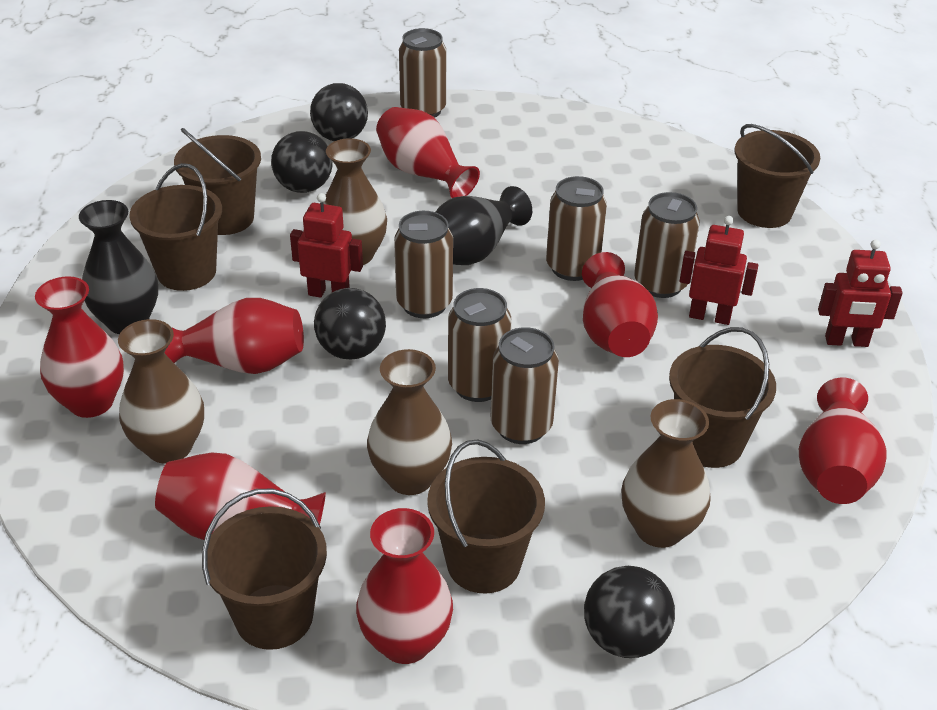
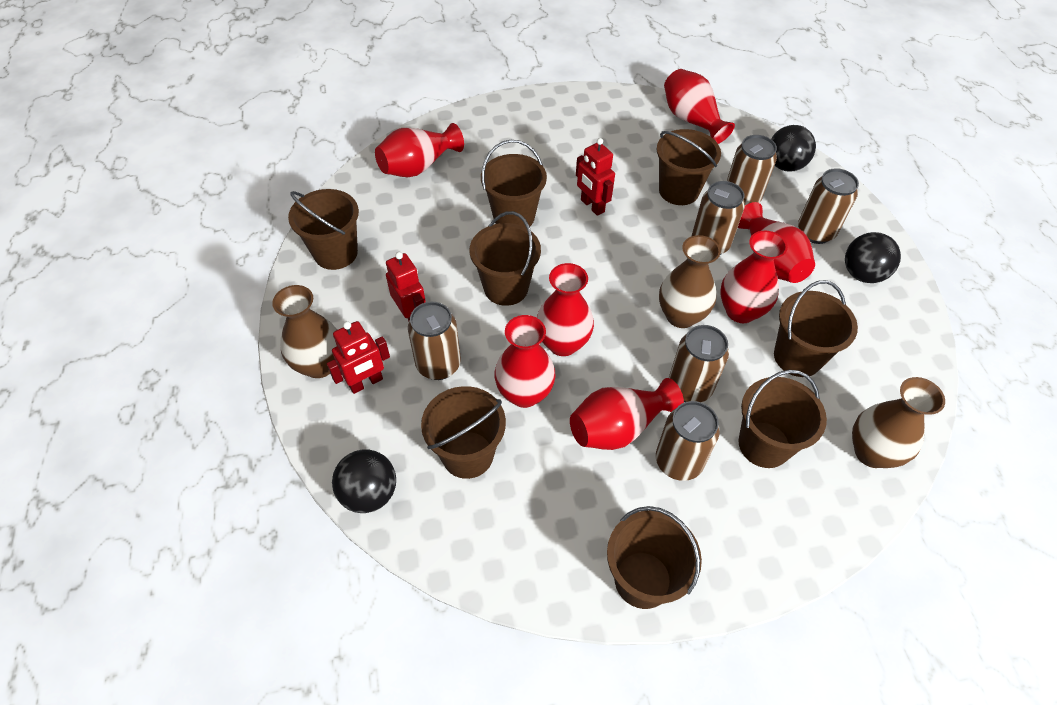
black ball: [271,131,333,193] [310,83,368,141] [314,288,386,360] [584,566,675,658] = 4 -> [332,449,396,513] [771,125,816,172] [845,232,901,283] = 3
black vase: [79,200,158,334] [436,186,532,265] = 2 -> none = 0
brown bucket: [129,163,222,291] [174,128,261,235] [202,489,327,650] [427,440,545,594] [669,327,776,468] [735,124,820,228] = 6 -> [288,189,359,270] [421,386,506,479] [469,211,541,306] [481,140,547,228] [607,506,702,609] [657,129,721,205] [738,370,827,468] [774,280,858,377] = 8
brown vase: [118,319,204,464] [323,138,387,265] [367,349,452,495] [621,399,711,548] = 4 -> [272,285,337,378] [659,235,721,328] [852,377,945,468] = 3

